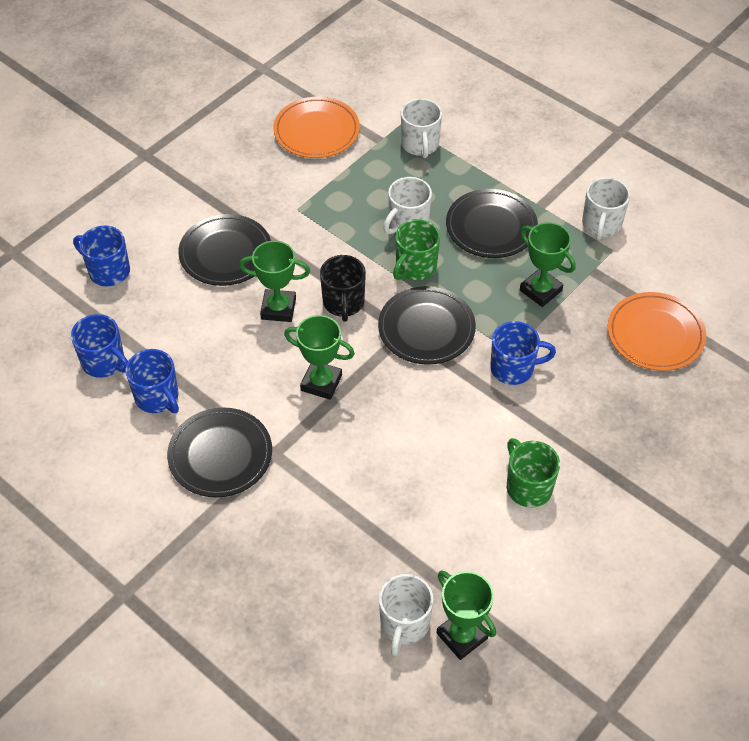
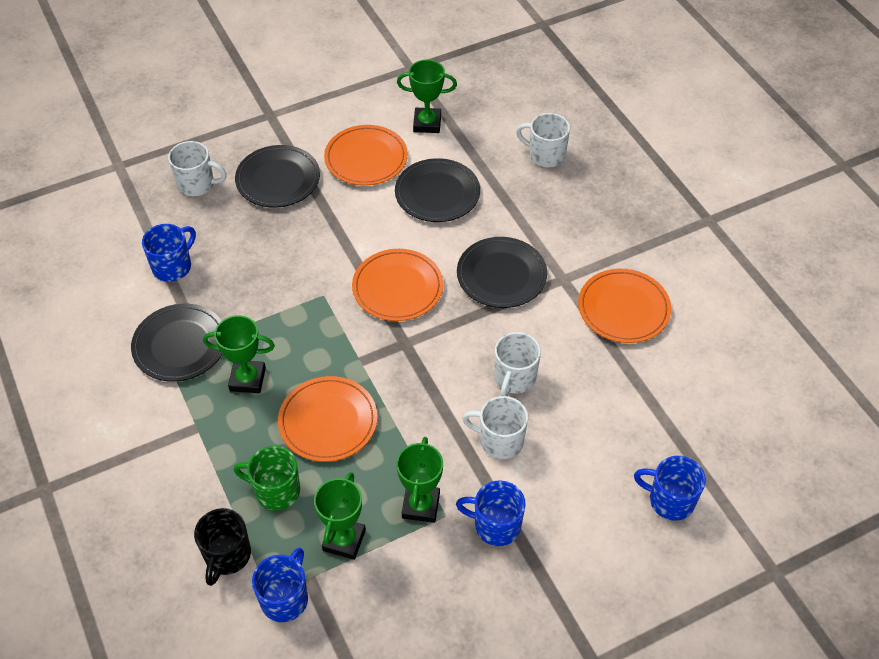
green mug: [393,219,440,280] [507,438,560,508] = 2 -> [234,446,300,511] = 1
orange plate: [273,97,360,158] [608,292,706,371] = 2 -> [278,376,378,462] [324,125,408,186] [352,249,443,321] [578,269,671,343] = 4

